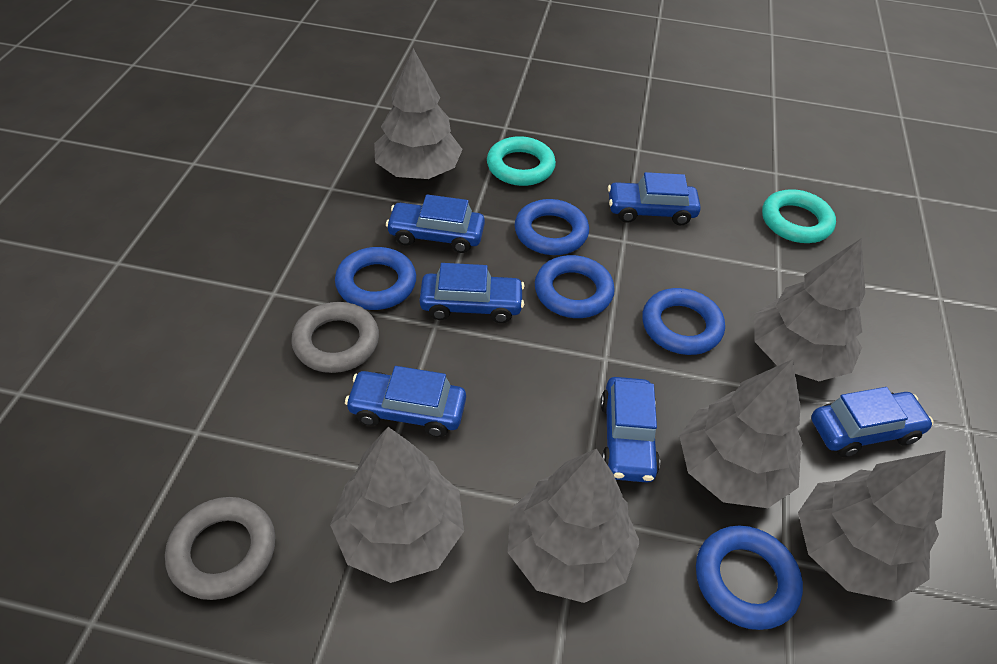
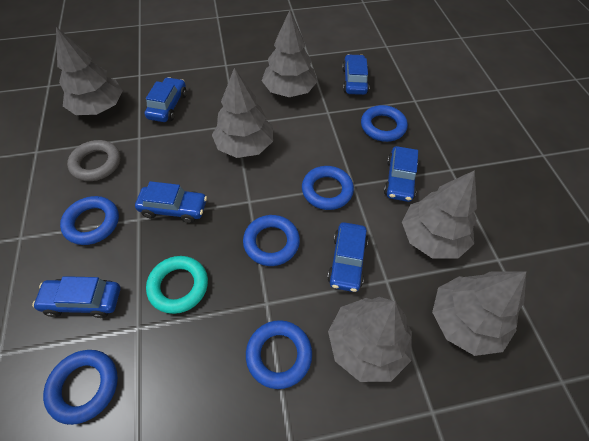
blue ring: [335,247,416,310] [515,199,589,255] [535,255,615,318] [642,288,725,355] [696,526,803,630] = 5 -> [43,350,118,425] [60,196,119,245] [243,215,300,266] [246,320,312,389] [302,166,354,210] [361,105,408,142] = 6
grey ring: [165,497,275,600] [291,302,379,373] = 2 -> [67,140,120,181] = 1
turquoise ring: [487,136,556,186] [762,189,836,243] = 2 -> [146,256,208,314] = 1

